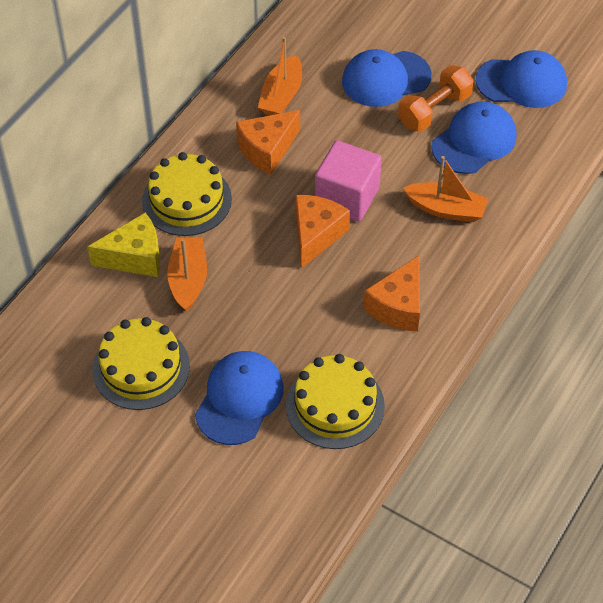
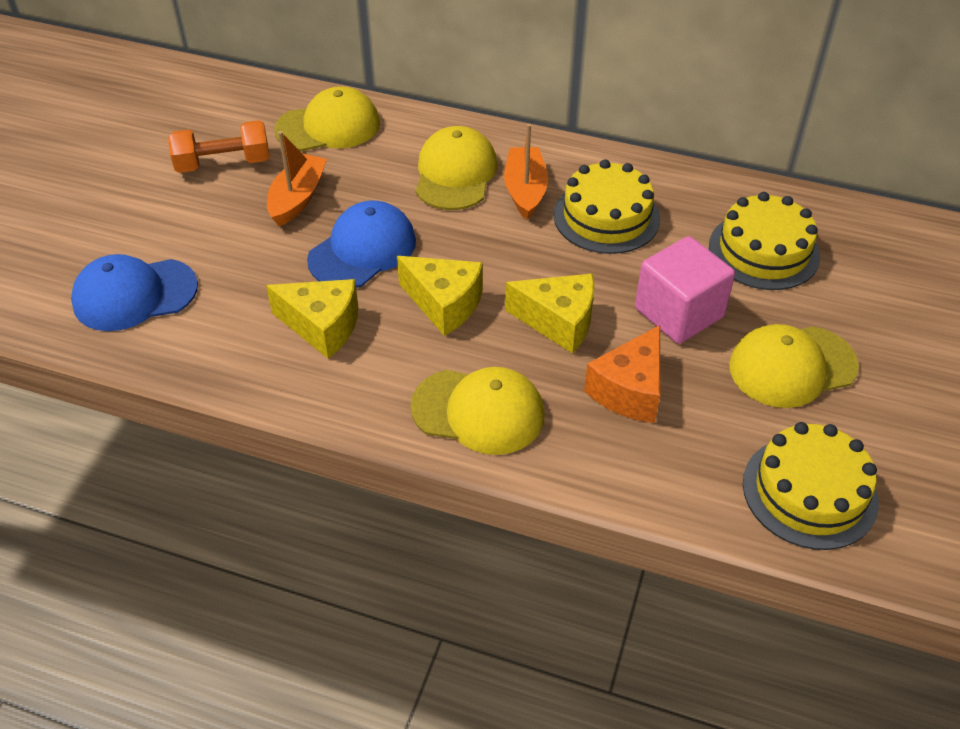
blue cap: [195,351,284,445] [342,49,432,107] [432,101,517,174] [476,50,567,108] = 4 -> [71,254,198,331] [307,201,416,288] = 2
orange boat: [167,237,207,312] [258,37,302,115] [403,156,488,222] = 3 -> [267,131,327,226] [504,124,548,220] = 2
orange cheese: [236,110,300,175] [295,195,350,268] [364,255,420,332] = 3 -> [584,325,660,423] = 1
yellow cap: none = 0 -> [274,86,380,152] [410,367,545,455] [416,126,497,210] [729,324,859,408] = 4
yellow cheese: [87,213,160,277] = 1 -> [266,279,358,359] [397,256,483,336] [505,273,594,354] = 3

